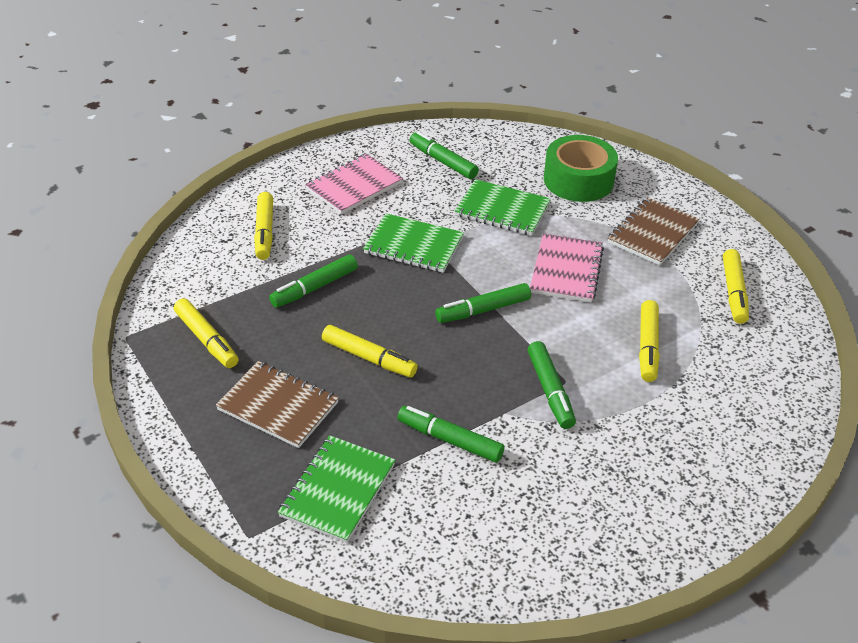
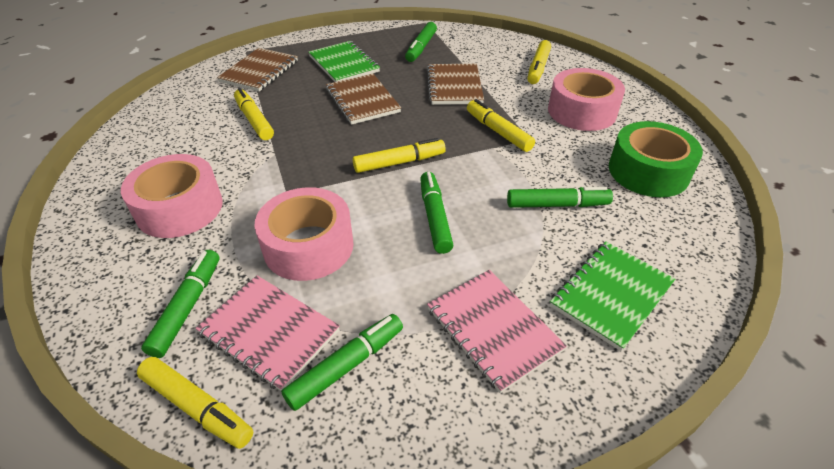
brown notebook: [216,361,339,448] [608,197,700,265] = 2 -> [217,48,298,92] [326,74,401,125] [427,64,484,105] = 3
green notebook: [278,436,395,543] [363,214,464,273] [455,179,551,236] = 3 -> [308,41,380,82] [550,241,675,351] = 2
pink tape: none = 0 -> [121,154,223,238] [254,187,354,281] [548,68,625,131] = 3

